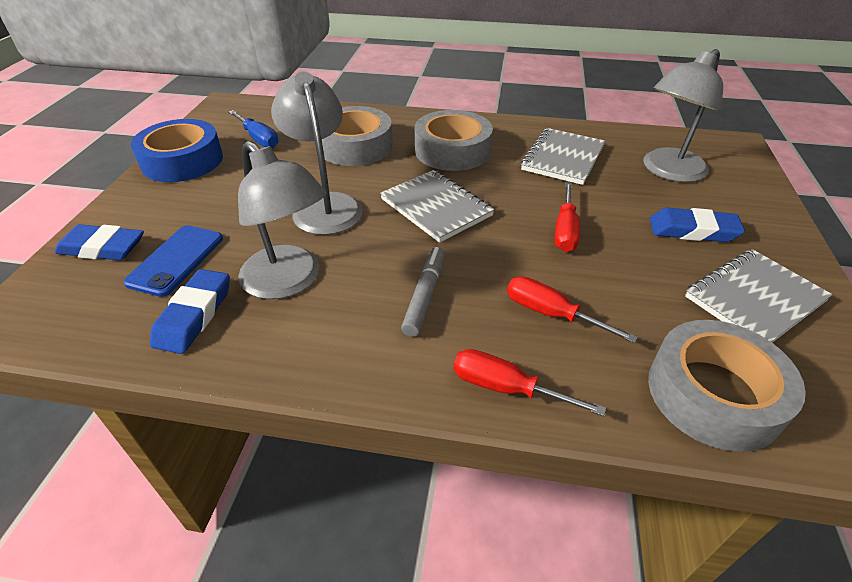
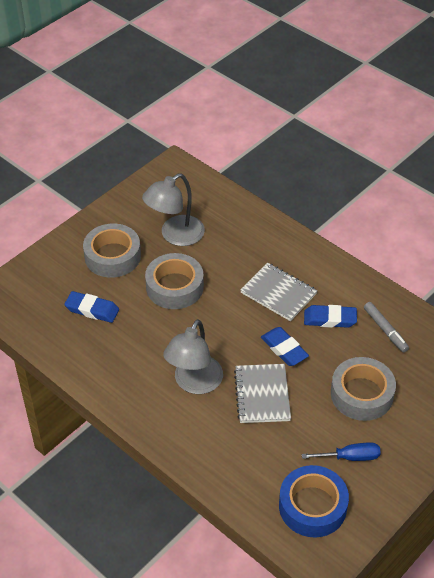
blue phone: [124,225,223,297] = 1 -> none = 0
grey lamp: [238,141,326,299] [271,72,363,235] [643,49,723,182] = 3 -> [142,173,205,246] [163,319,223,394] = 2
grey notebook: [380,170,495,243] [521,128,605,185] [685,249,833,343] = 3 -> [234,364,291,423] [240,263,317,321] = 2
red screwdriver: [454,349,606,416] [507,276,638,343] [555,182,580,252] = 3 -> none = 0

